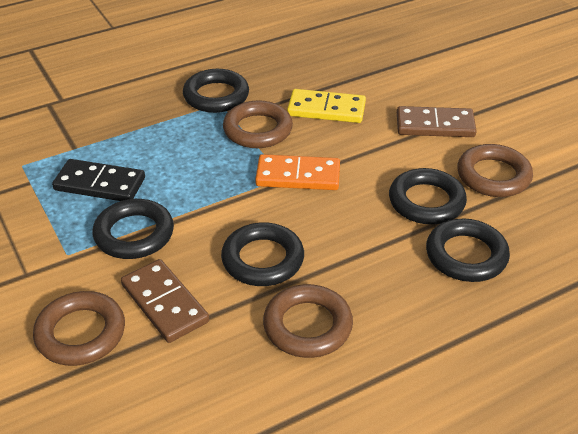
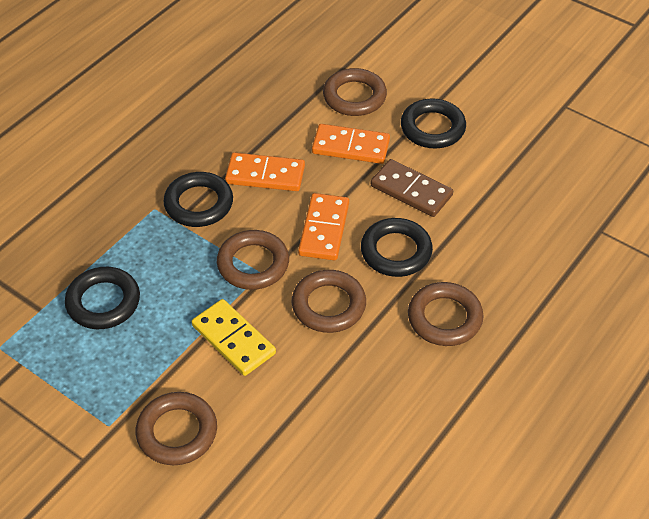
black domino: [52,159,145,201] = 1 -> none = 0
black ring: [93,199,174,259] [183,69,249,113] [221,222,304,286] [389,168,467,225] [426,219,510,282] = 5 -> [65,267,140,329] [163,172,233,227] [361,218,433,277] [401,98,466,148] = 4
brown domino: [121,259,209,343] [397,106,477,137] = 2 -> [371,159,453,217] = 1
brown ring: [33,291,125,366] [223,100,293,148] [263,284,353,358] [457,144,533,197] = 4 -> [136,392,217,465] [217,230,289,290] [292,270,366,333] [323,68,387,116] [408,282,484,346] = 5
orange domino: [255,154,340,190] = 1 -> [225,152,305,191] [298,193,349,260] [312,124,390,164] = 3

